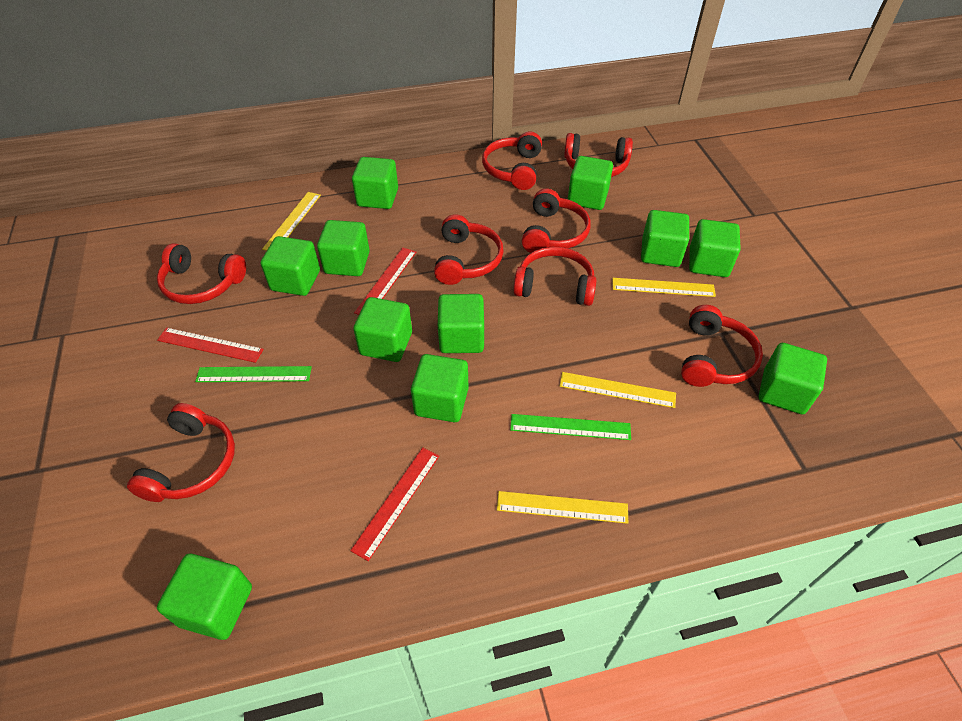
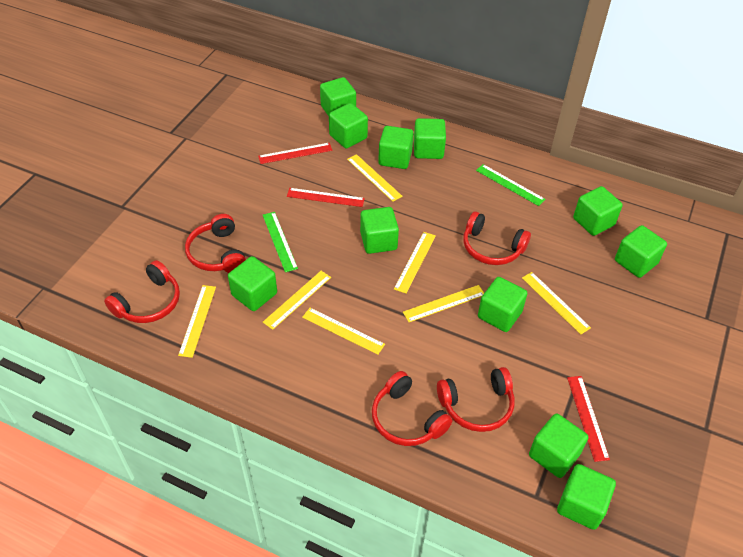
red headphones: [127,403,235,502] [157,243,246,304] [434,214,504,285] [482,131,542,190] [514,247,596,306] [522,189,590,253] [564,133,633,177] [681,305,763,387] = 8 -> [104,260,180,323] [185,214,246,273] [372,371,452,446] [437,367,515,432] [463,212,531,265] = 5
yellow ruler: [262,192,321,251] [497,491,628,524] [559,372,676,408] [612,278,716,297] = 4 -> [178,285,216,358] [263,271,331,330] [302,308,385,355] [347,154,403,202] [394,232,436,293] [403,285,484,322] [522,272,591,334] = 7

